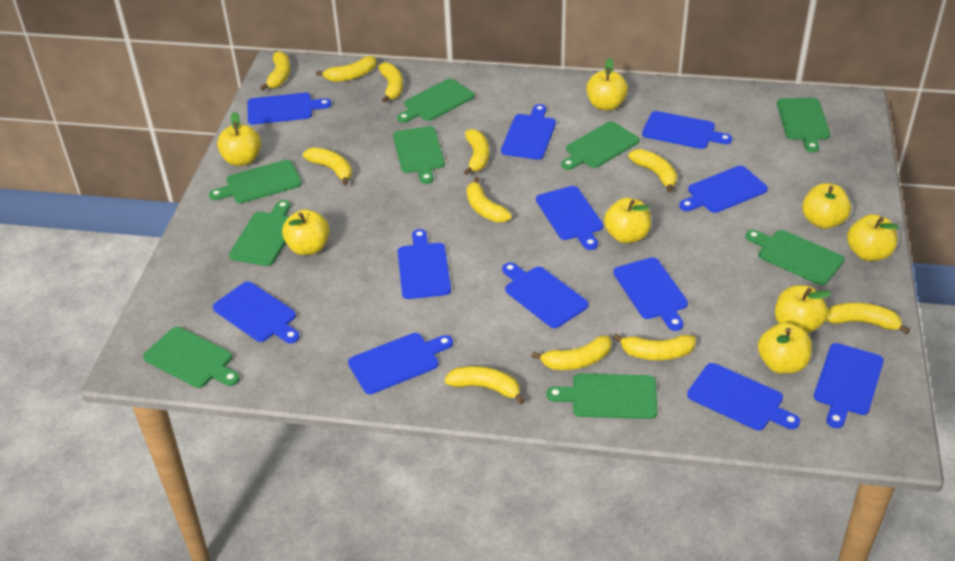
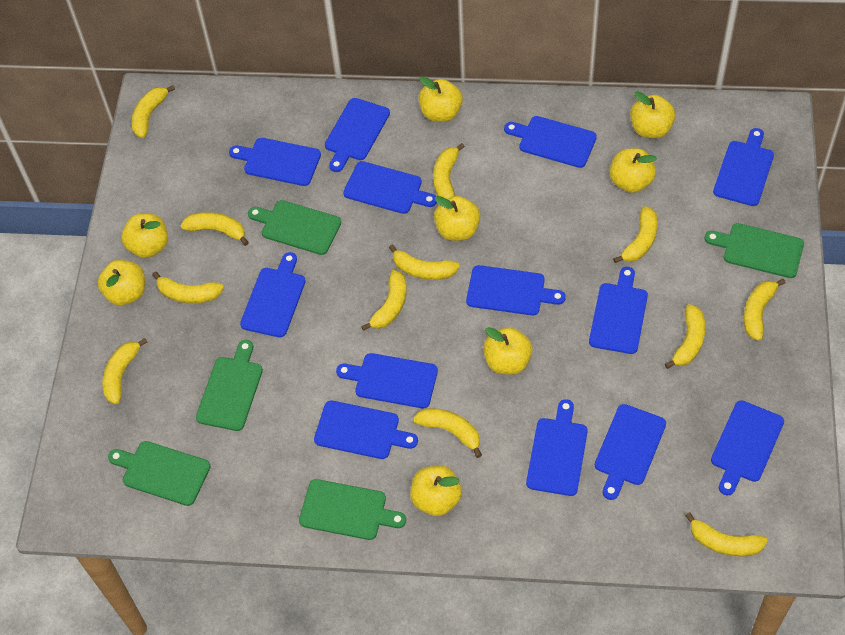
blue cutting board: [213,282,300,343] [248,93,332,125] [348,333,453,394] [398,229,451,299] [501,104,556,160] [502,262,588,328] [536,186,603,250] [613,257,688,331] [642,111,732,149] [679,166,768,213] [687,363,800,430] [814,343,884,428] = 12 -> [229,138,321,186] [240,252,305,338] [314,400,418,459] [325,98,390,172] [336,353,438,408] [343,161,437,214] [466,265,566,315] [504,116,597,168] [526,399,588,496] [589,267,648,354] [595,404,666,500] [711,400,784,496] [713,128,774,206] = 13
green cutting board: [143,327,240,388] [209,160,302,203] [229,200,290,266] [393,126,445,184] [397,79,475,123] [546,373,657,419] [561,121,640,170] [745,230,845,285] [777,98,830,152] = 9 -> [108,441,211,506] [196,340,263,431] [248,200,341,255] [299,479,406,540] [705,223,804,278] = 5
yellow banana: [260,51,291,91] [303,147,352,186] [316,56,377,82] [378,62,403,103] [444,366,525,404] [464,129,489,175] [467,177,512,222] [532,335,612,370] [613,334,696,360] [628,149,677,193] [826,302,910,335] = 11 -> [103,338,147,404] [131,85,175,138] [152,272,224,303] [180,212,249,246] [361,270,407,331] [389,245,460,280] [413,408,482,458] [433,143,465,199] [613,206,658,263] [665,304,705,369] [685,512,768,557] [744,279,786,341] = 12

